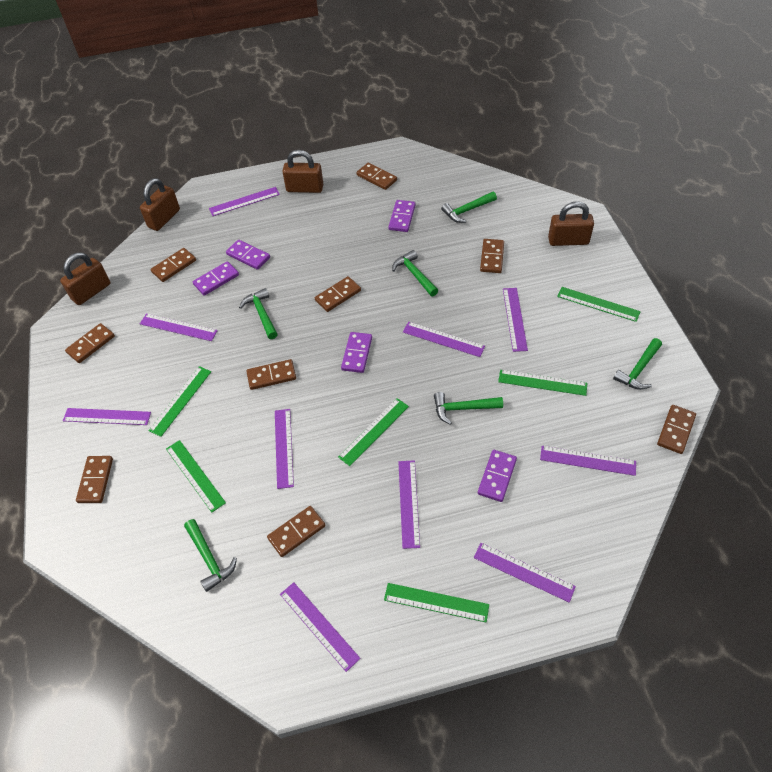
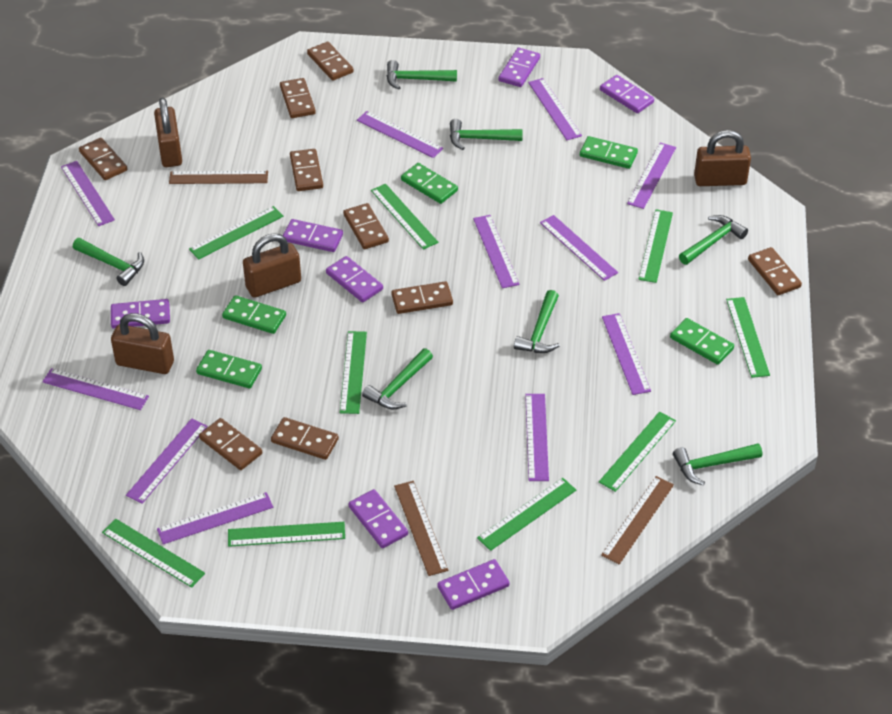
brown ruler: none = 0 -> [169,171,268,184] [394,481,448,576] [601,476,674,564] = 3
green domino: none = 0 -> [196,350,262,388] [222,295,286,334] [401,163,458,204] [580,136,638,169] [670,318,734,365] = 5
green hammer: [184,519,237,592] [239,288,278,339] [392,250,438,296] [434,392,503,425] [441,192,497,223] [613,338,662,390] = 6 -> [73,238,144,286] [362,348,433,409] [387,60,457,90] [450,119,523,150] [514,290,560,353] [673,444,762,486] [679,215,748,265] = 7
green ruler: [148,366,211,437] [166,440,226,513] [338,398,409,466] [384,583,489,622] [498,370,587,396] [557,287,641,322] = 6 -> [102,519,205,588] [189,206,283,259] [228,522,345,547] [340,331,367,414] [371,184,438,250] [477,478,576,551] [599,412,676,492] [638,209,673,283] [726,297,770,378] = 9
purple domino: [193,261,239,296] [226,240,270,270] [341,332,372,373] [388,200,415,232] [478,450,517,502] = 5 -> [111,299,170,329] [283,219,343,252] [326,256,383,302] [349,489,408,548] [437,559,510,610] [499,48,540,87] [600,75,654,113] = 7
purple ruler: [63,408,151,425] [140,313,218,341] [209,187,280,216] [275,409,294,489] [280,582,361,672] [398,460,420,549] [403,322,485,357] [474,543,576,603] [503,288,528,352] [540,446,636,476] = 10 -> [42,368,149,410] [61,161,115,226] [126,418,208,504] [157,492,273,544] [357,111,443,158] [473,215,520,288] [525,394,549,481] [528,78,582,140] [540,215,618,281] [602,313,651,395] [627,142,676,209] = 11

